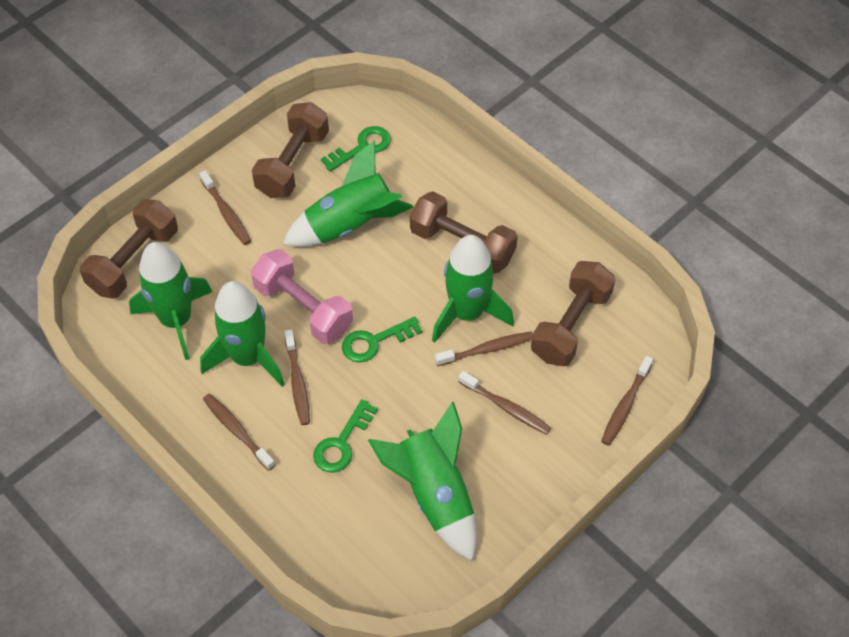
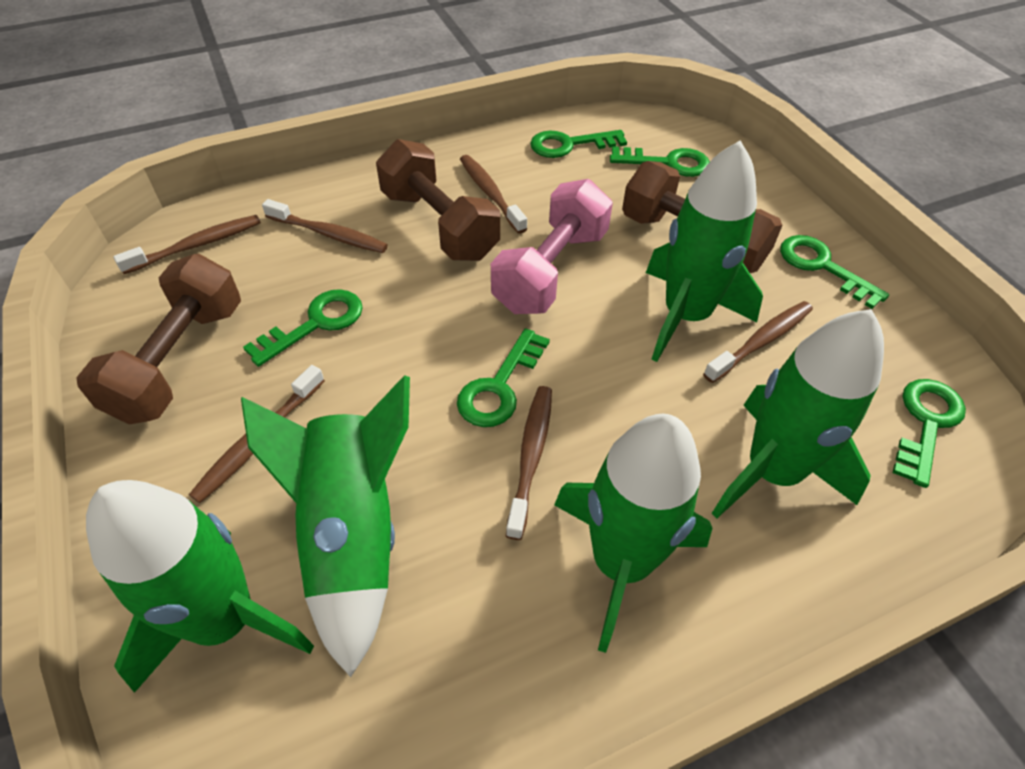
brown dumbbell: [80,199,178,299] [252,102,329,198] [410,191,518,274] [531,261,616,366] = 4 -> [76,254,241,424] [376,139,500,261] [622,161,782,273] = 3
green key: [313,399,378,473] [321,126,391,172] [342,317,422,363] = 3 -> [243,289,363,367] [457,328,550,427] [530,130,627,158] [610,146,710,177] [780,235,889,309] [893,379,966,488] = 6

